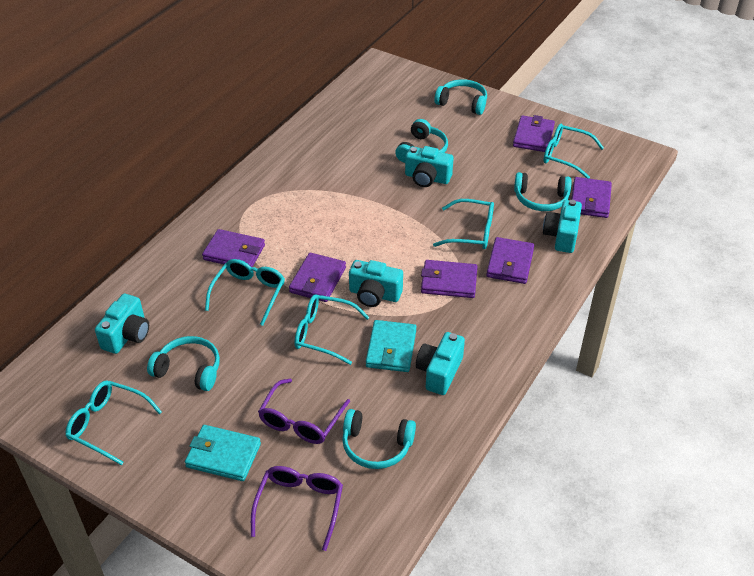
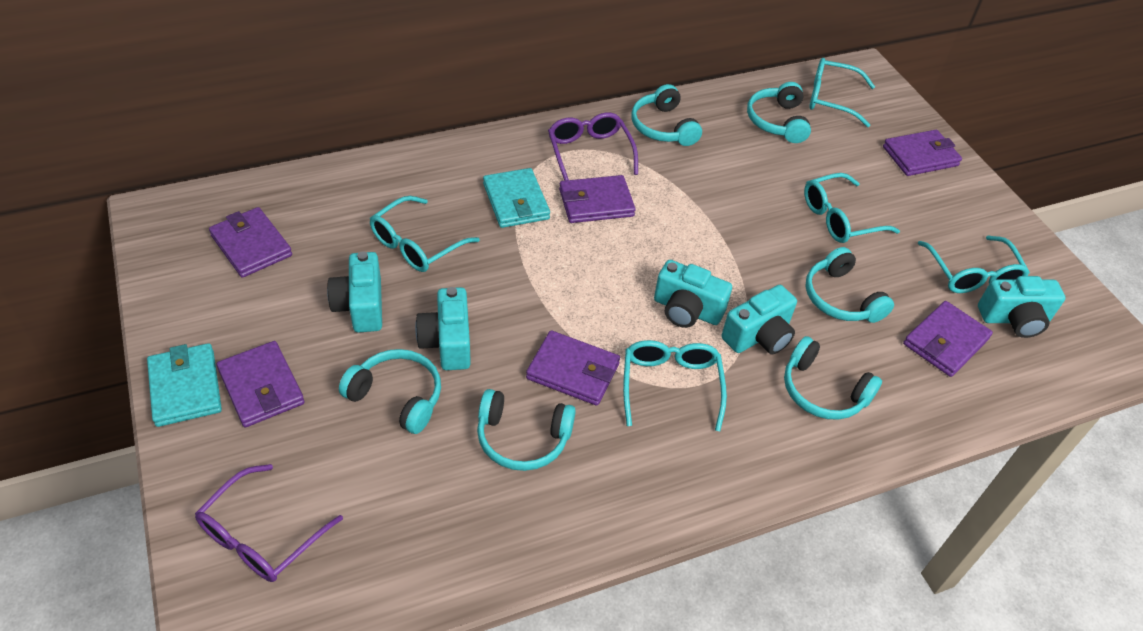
turquoise headphones: [147,336,220,391] [342,409,416,469] [395,119,448,163] [434,79,487,115] [514,172,571,211] = 5 -> [339,349,441,434] [477,389,576,471] [631,84,702,146] [747,82,811,143] [784,336,882,420] [805,247,894,323] = 6

